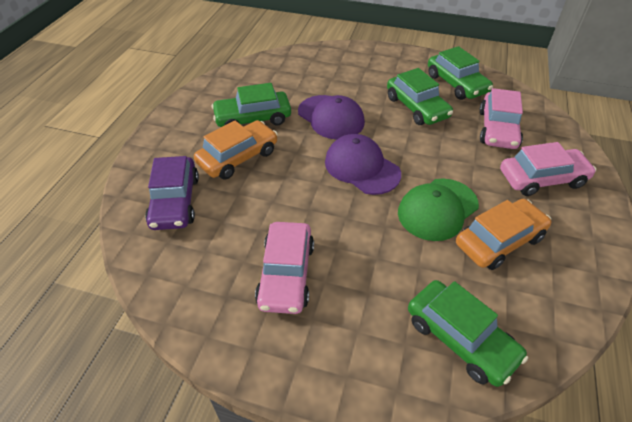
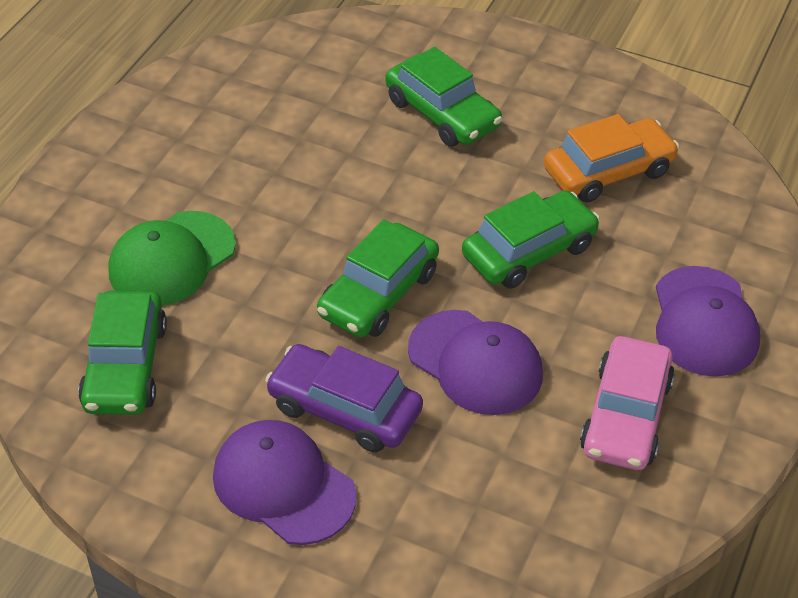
orange car: [194,120,278,179] [456,199,552,270] = 2 -> [544,114,679,203] = 1
pink car: [255,222,314,314] [479,88,523,149] [500,142,596,196] = 3 -> [580,336,675,470] = 1
purple cap: [298,95,365,140] [325,134,401,195] = 2 -> [213,420,356,545] [408,310,543,415] [656,266,760,377] = 3

